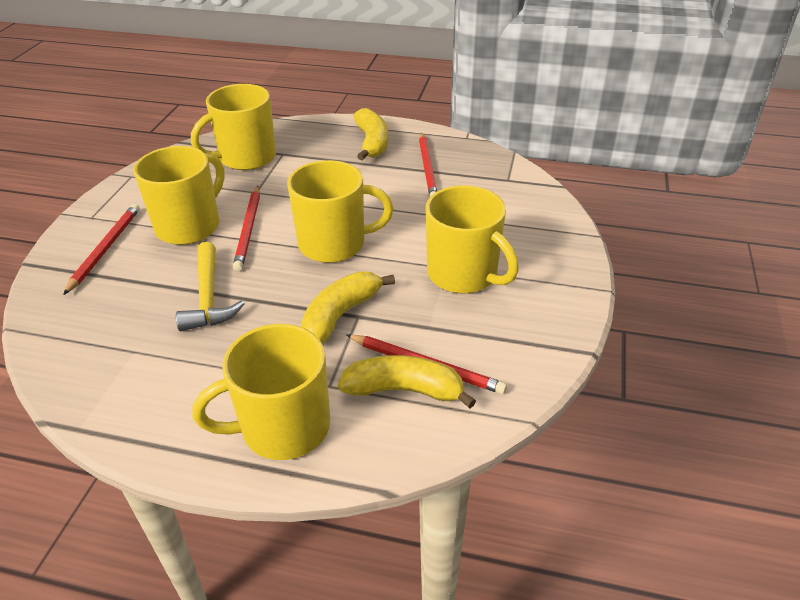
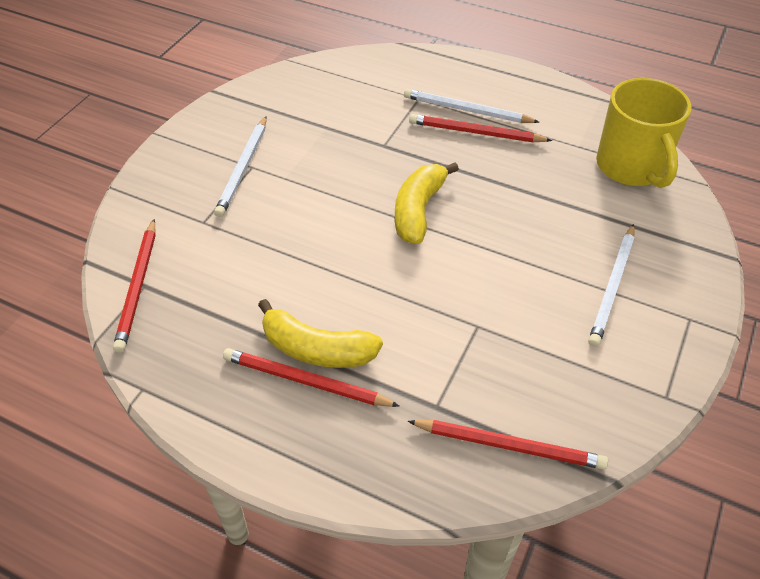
white pencil: none = 0 -> [214,116,267,217] [404,89,540,123] [588,224,634,347] = 3
yellow banana: [301,271,395,344] [338,355,476,409] [354,108,388,160] = 3 -> [258,299,383,368] [395,162,459,244] = 2
yellow hammer: [176,242,245,331] = 1 -> none = 0
yellow mug: [133,146,225,245] [191,84,276,170] [192,324,330,460] [287,160,393,263] [426,185,519,293] = 5 -> [596,78,692,188] = 1

